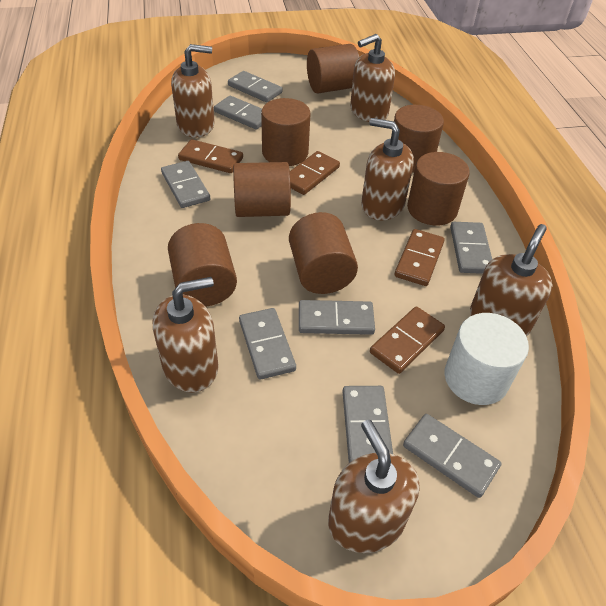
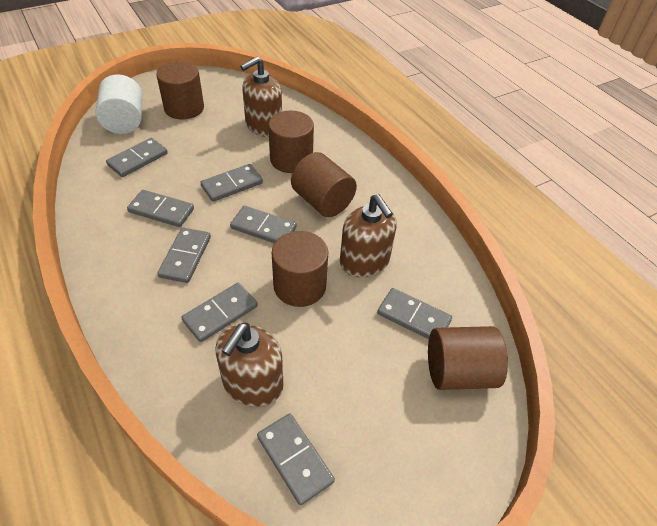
brown cylinder: [168,223,237,307] [233,162,291,217] [261,98,310,166] [289,212,358,294] [307,44,359,93] [391,105,444,173] [407,152,470,226] = 7 -> [156,61,204,119] [268,110,314,173] [272,231,328,307] [291,152,357,217] [428,326,508,390] = 5
brown domino: [178,139,243,173] [290,151,340,195] [370,306,445,374] [394,229,445,286] = 4 -> none = 0
brown soap dispenser: [153,277,219,392] [171,44,215,137] [328,420,419,553] [350,34,395,122] [361,118,414,220] [470,224,553,336] = 6 -> [215,323,283,407] [240,57,282,137] [340,194,397,277] = 3

